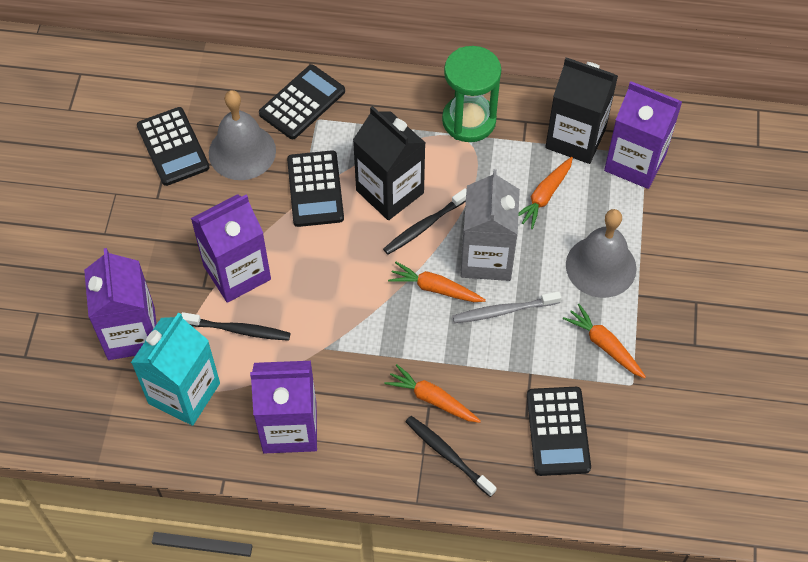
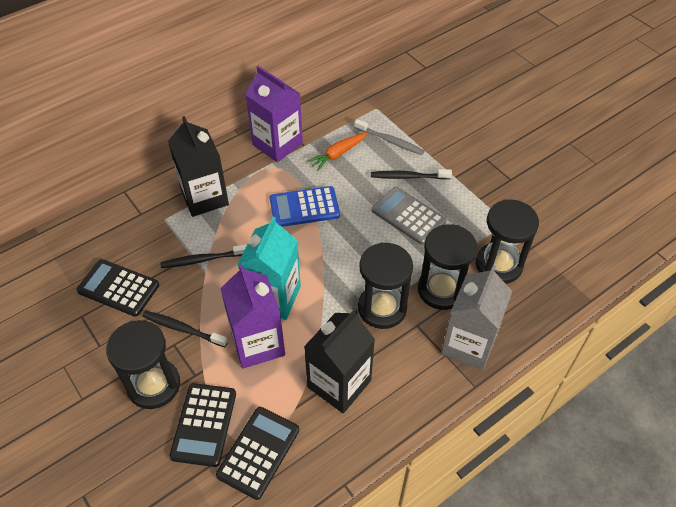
black calculator: [137,107,210,186] [259,65,345,139] [287,150,344,227] [527,387,591,476] = 4 -> [76,259,159,317] [169,383,236,467] [216,407,299,500] = 3
black hourglass: none = 0 -> [106,320,180,409] [358,242,413,329] [418,224,478,310] [476,200,539,284] = 4
blue calculator: none = 0 -> [270,186,340,227] = 1
green hourglass: [442,46,501,142] = 1 -> none = 0
grey bell: [209,90,276,180] [566,209,637,298] = 2 -> none = 0
grey calculator: none = 0 -> [372,187,446,245] = 1
orange carrot: [384,364,481,423] [388,262,486,302] [518,157,573,229] [563,304,646,378] = 4 -> [307,132,367,171] = 1
purple carton: [84,248,157,360] [191,194,271,303] [250,361,317,453] [604,81,682,189] = 4 -> [220,264,285,369] [245,66,303,162] = 2

